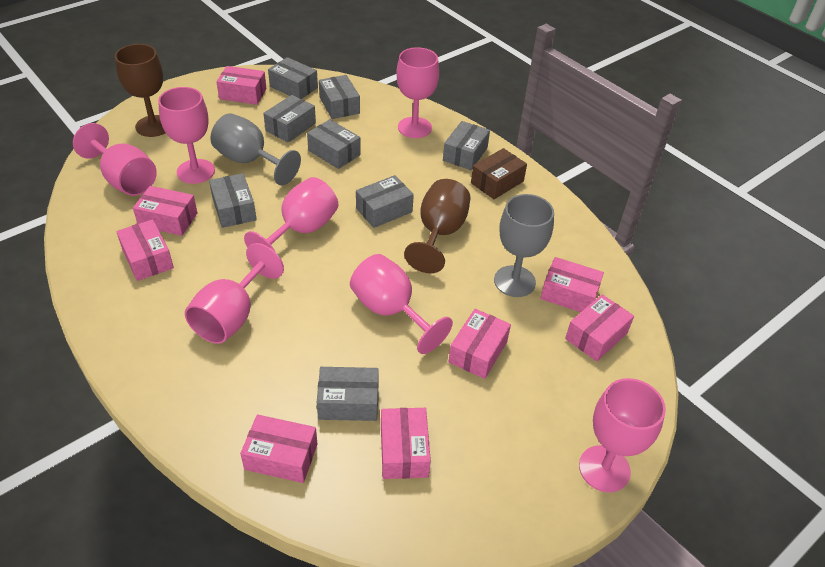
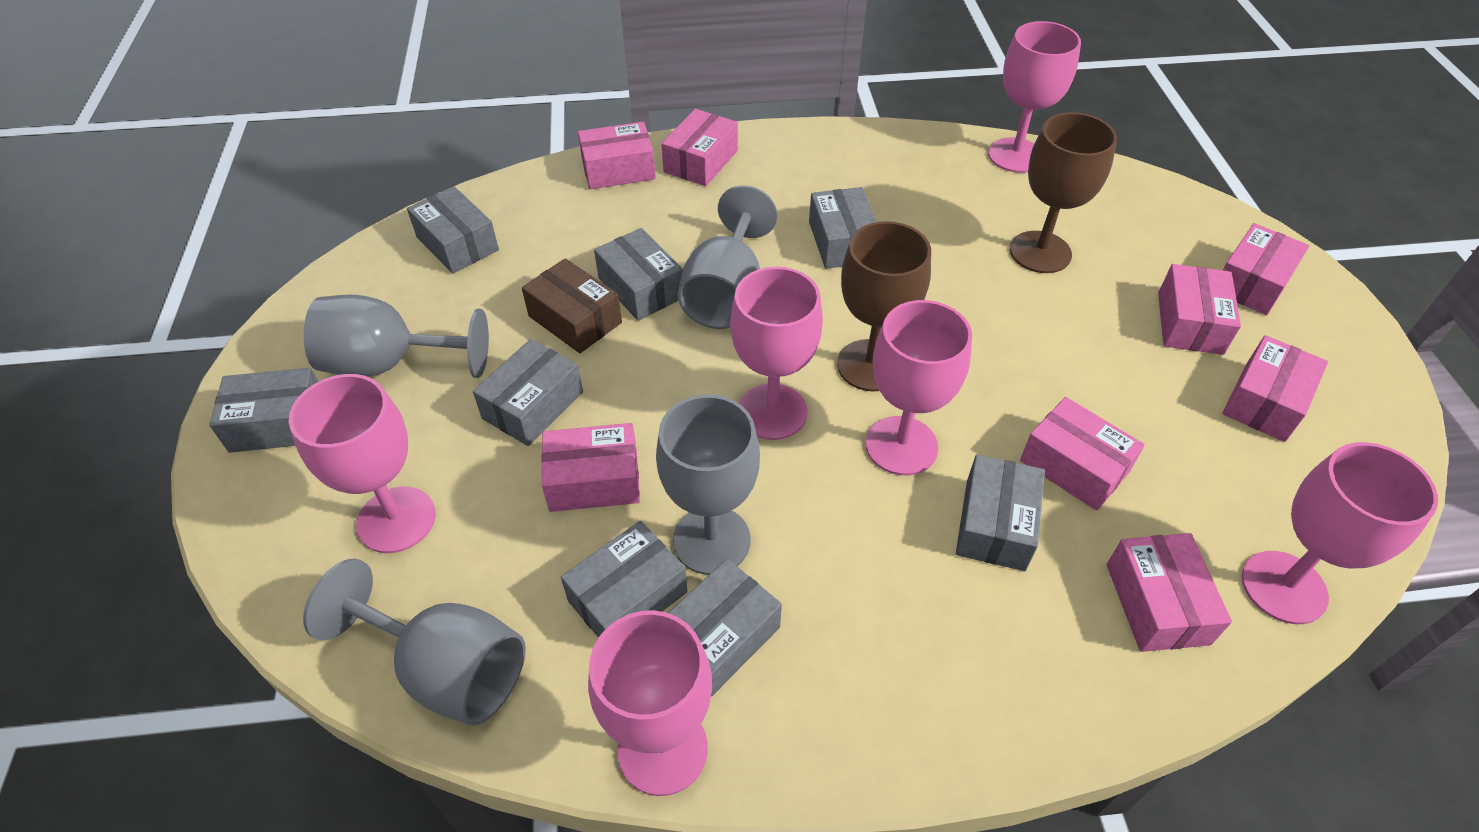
grey goblet: [210,113,301,185] [494,194,554,297] = 2 -> [303,559,526,726] [304,295,489,378] [656,395,760,575] [678,185,778,329] = 4
pink goblet: [73,123,157,196] [158,87,215,184] [185,243,284,344] [244,177,338,251] [350,254,453,354] [396,47,439,138] [579,378,666,492] = 7 -> [289,374,435,553] [588,610,712,796] [730,267,823,440] [865,300,972,475] [988,21,1081,173] [1242,442,1438,624] = 6

